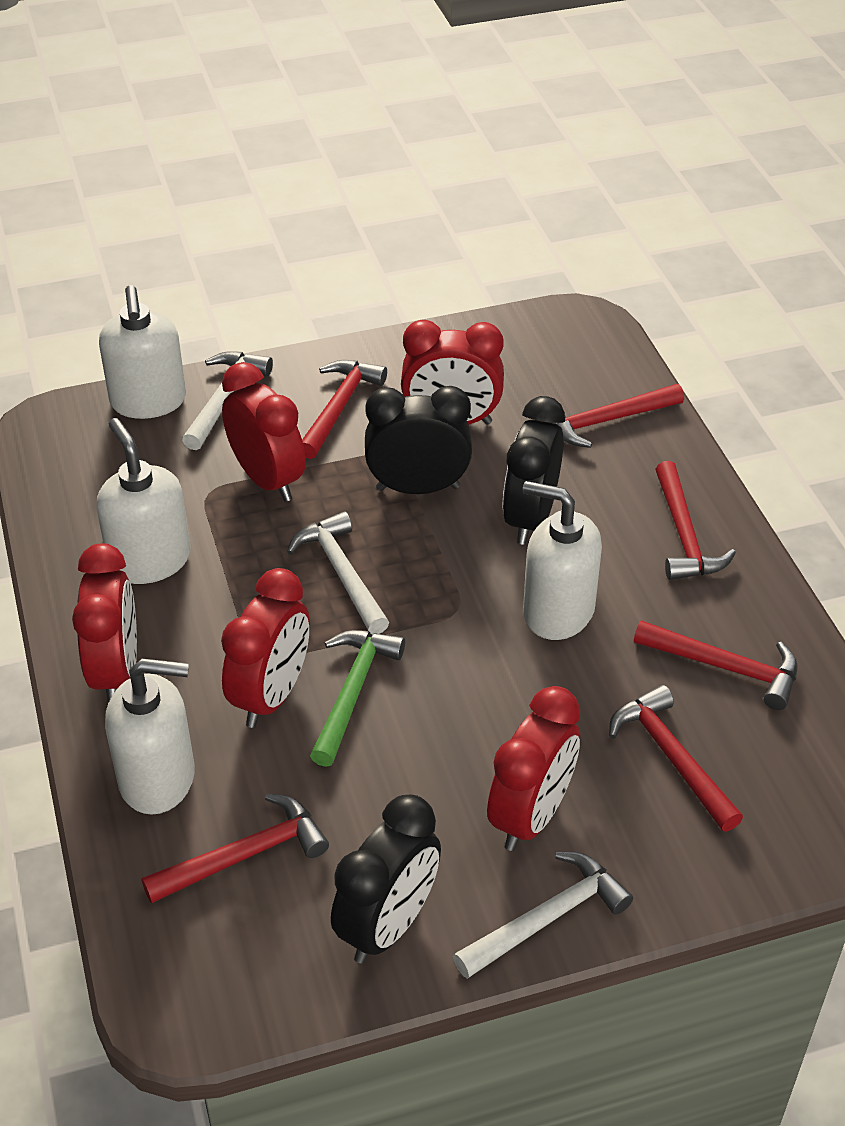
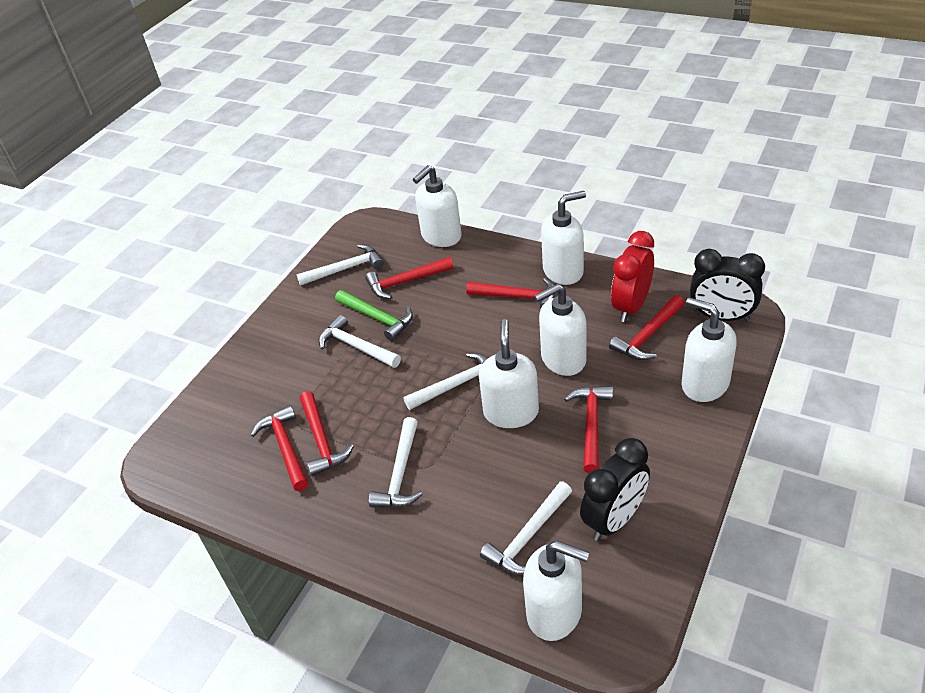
black clock: [331,795,441,963] [365,386,472,494] [503,396,565,545] = 3 -> [580,438,650,541] [690,249,765,321] = 2
red clock: [72,543,137,703] [221,568,310,728] [222,362,306,502] [401,320,504,425] [487,686,580,851] = 5 -> [611,231,654,322] = 1
white hammer: [182,351,273,450] [287,511,389,634] [453,852,633,979] = 3 -> [296,244,384,286] [319,315,401,368] [369,417,423,508] [404,353,488,410] [480,481,572,575] = 5
white soap dispenser: [96,418,190,584] [99,285,186,419] [105,659,195,815] [523,481,602,640] = 4 -> [413,165,462,247] [479,319,539,428] [523,541,589,641] [534,284,586,376] [541,191,586,285] [682,297,737,402] = 6

